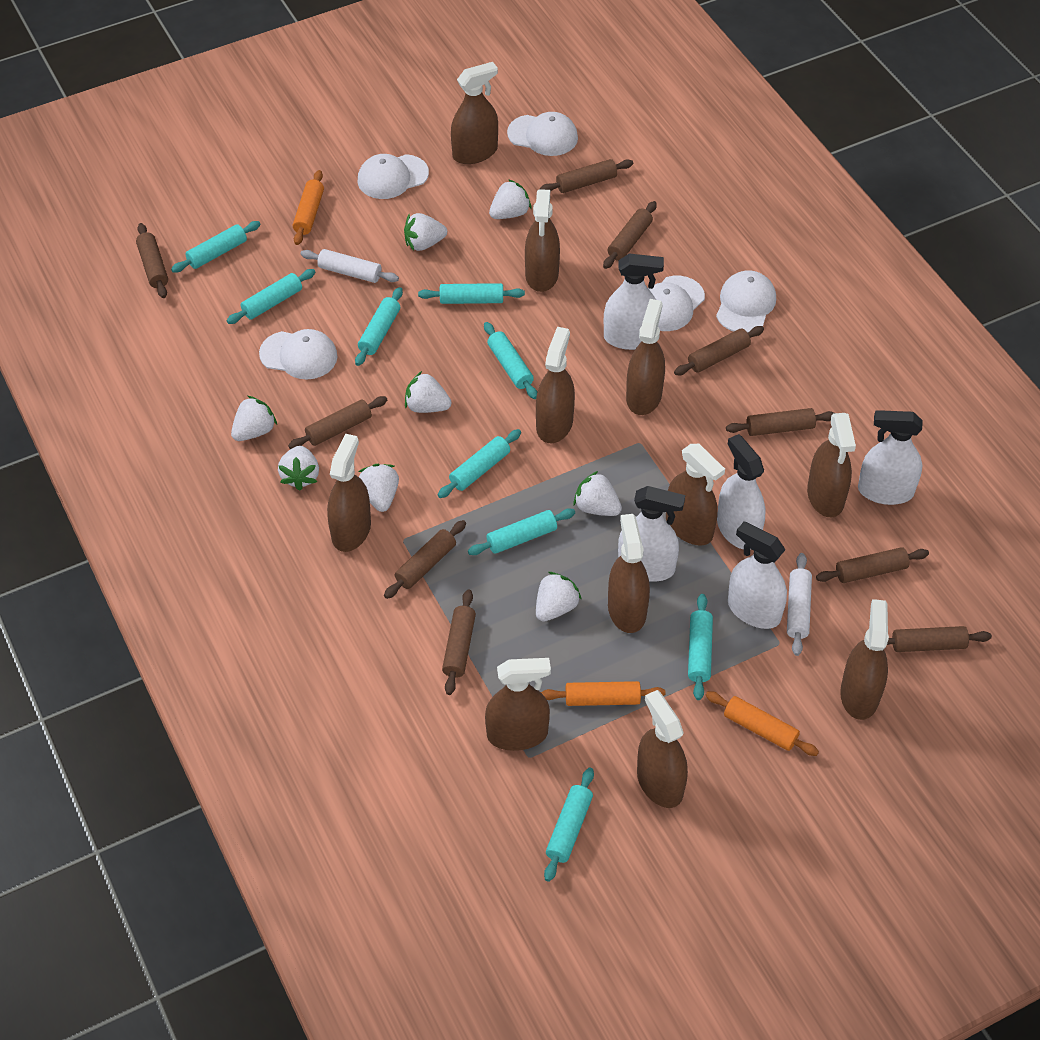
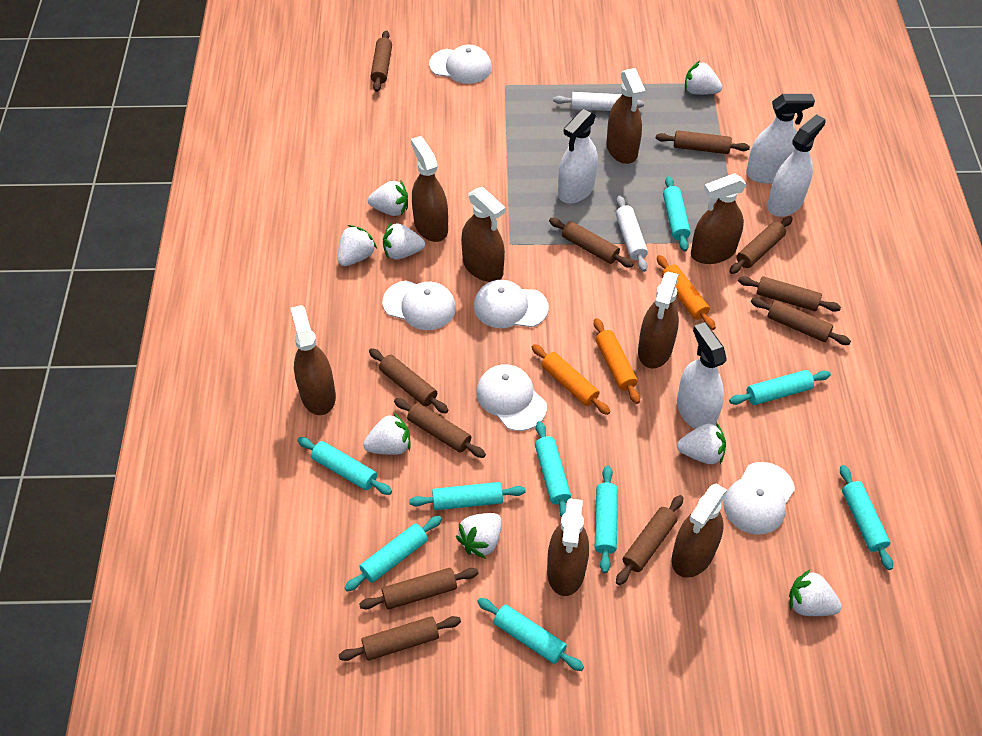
brown rolling pin: [136,223,168,298] [288,396,387,449] [384,520,466,599] [442,590,476,695] [540,159,633,193] [603,201,657,269] [674,326,764,375] [726,408,834,436] [816,547,929,583] [887,626,992,652] = 10 -> [339,616,461,661] [359,568,479,609] [369,348,449,413] [371,30,392,92] [394,398,486,458] [549,218,633,268] [616,495,683,585] [656,130,750,154] [729,216,793,274] [738,276,841,312] [751,298,851,345] = 11
brown spray bottle: [327,433,371,552] [451,62,498,164] [485,658,551,751] [525,189,560,292] [536,327,575,443] [608,514,650,633] [626,299,665,415] [637,690,688,808] [666,444,725,545] [807,413,856,517] [840,599,889,720] = 11 -> [291,305,336,415] [411,136,448,242] [461,187,506,282] [547,499,589,596] [606,68,645,164] [638,272,679,369] [672,484,728,578] [691,173,747,264] = 8
white spray bottle: [604,254,664,350] [618,486,685,582] [717,434,766,550] [728,521,787,629] [858,410,923,505] = 5 -> [558,109,598,203] [677,322,727,429] [746,94,815,184] [767,114,826,217] = 4

